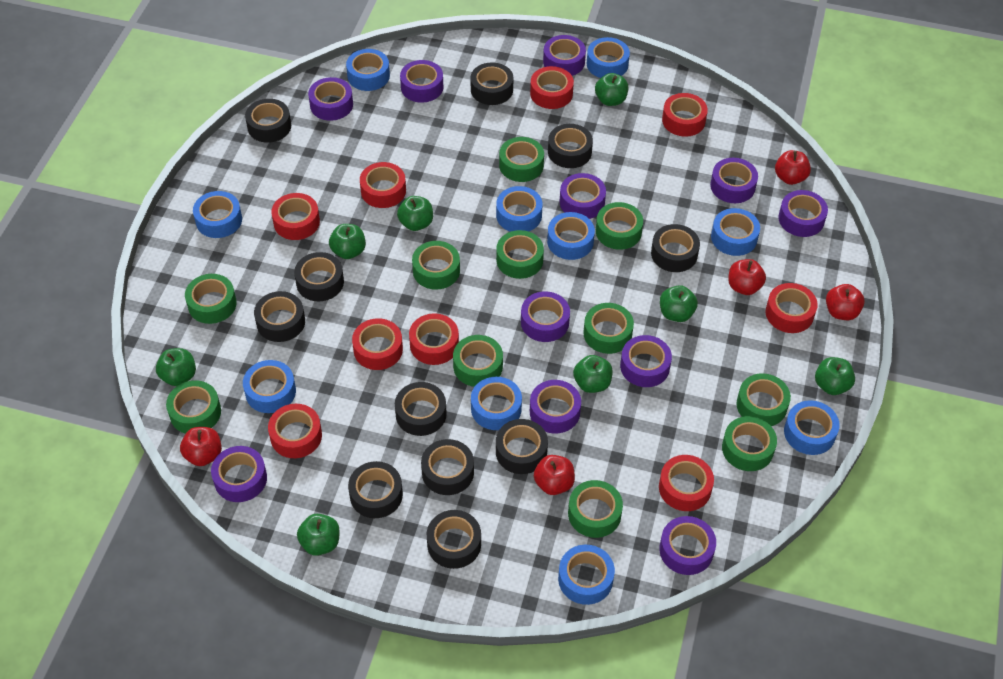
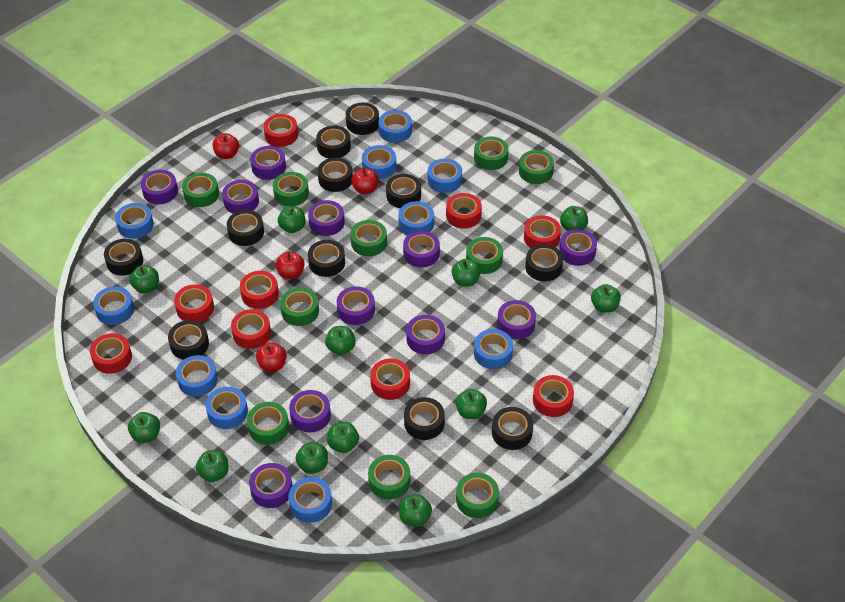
green apple: [156,348,196,386] [297,514,339,556] [329,224,366,259] [397,196,433,231] [573,355,613,393] [595,73,628,106] [660,285,698,322] [815,357,855,395] = 8 -> [128,412,160,443] [129,265,159,294] [196,450,229,482] [278,206,306,233] [296,442,328,474] [325,326,356,355] [327,422,359,453] [399,494,432,527] [452,259,481,287] [455,389,487,419] [560,206,588,231] [591,284,621,313] = 12
green tape: [166,380,221,434] [185,274,237,324] [412,241,460,290] [453,335,503,387] [496,230,544,279] [499,137,544,182] [568,480,623,538] [583,303,634,354] [596,202,643,250] [722,416,777,471] [737,373,791,426] = 11 -> [182,173,219,207] [247,402,289,445] [273,172,309,206] [280,287,319,326] [350,220,387,256] [368,455,410,500] [456,473,499,518] [466,237,503,274] [474,137,509,170] [519,150,554,184] = 10
red apple: [180,427,222,466] [534,455,575,495] [728,259,766,295] [775,150,811,185] [826,284,865,320] = 5 -> [212,133,239,159] [256,342,287,372] [276,251,305,279] [351,168,379,194] = 4

